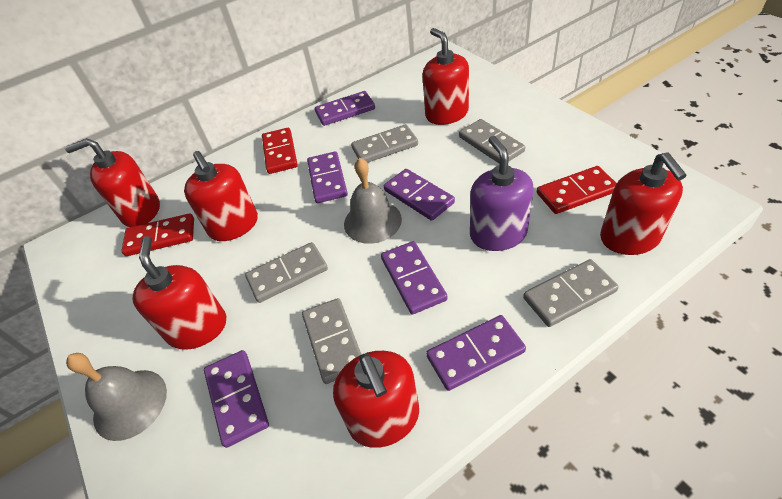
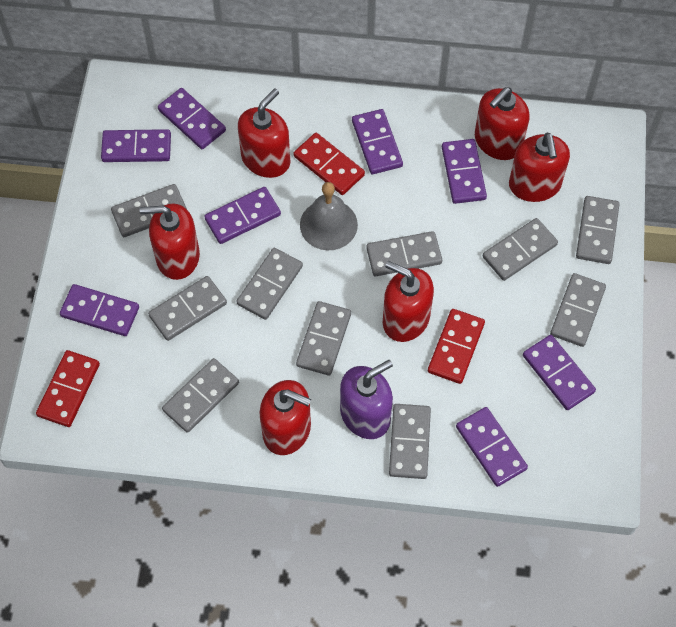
grey bell: [66,353,167,441] [344,158,402,244] = 2 -> [300,182,358,251] = 1
grey domino: [245,242,328,303] [302,298,362,384] [351,124,418,163] [459,119,525,164] [523,259,619,327] = 5 -> [111,184,187,237] [148,276,227,341] [162,358,239,433] [236,248,303,320] [296,301,351,376] [366,231,442,276] [389,404,431,479] [483,218,558,281] [550,273,606,347] [576,196,620,264] = 10
purple domino: [204,350,269,448] [307,151,348,203] [315,91,375,126] [381,241,448,314] [384,169,455,221] [426,315,526,391] = 6 -> [60,284,139,336] [101,129,171,162] [158,88,226,149] [204,187,281,244] [352,109,403,174] [442,139,487,204] [456,407,528,487] [523,335,596,410] = 8

